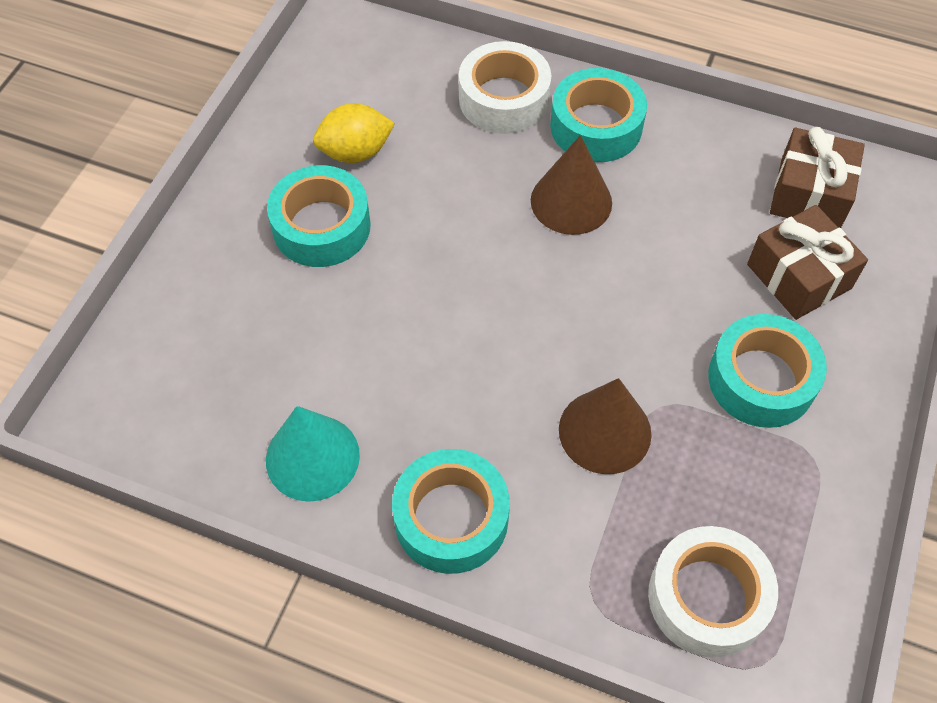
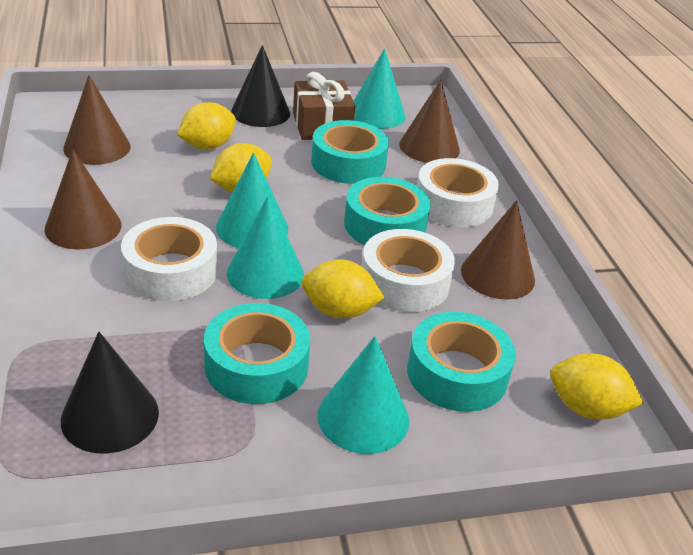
black cone: none = 0 -> [61,332,159,454] [231,45,290,127] = 2
brown cone: [531,135,612,235] [559,378,652,474] = 2 -> [44,149,121,250] [63,75,131,165] [399,80,460,163] [461,200,535,300] = 4
brown gift: [747,205,868,320] [770,127,865,228] = 2 -> [293,72,356,140] = 1
turquoise cone: [266,406,360,502] = 1 -> [216,152,288,248] [227,196,304,299] [318,336,409,454] [354,48,406,129] = 4
white tape: [459,41,551,134] [648,526,778,658] = 2 -> [121,217,217,301] [362,229,455,312] [417,158,499,227] = 3
yellow lemon: [313,103,395,163] = 1 -> [177,102,236,149] [210,143,272,192] [302,259,385,318] [550,353,644,420] = 4

